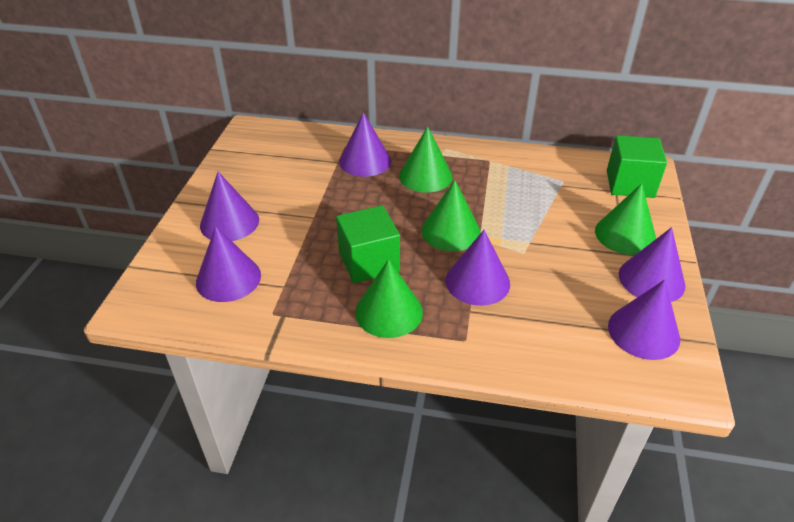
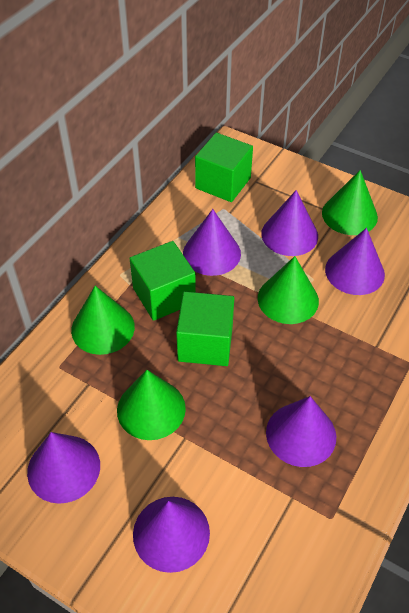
green cube: [336,205,400,283] [607,135,667,198] = 2 -> [129,241,196,321] [176,292,234,366] [195,133,253,202] = 3

